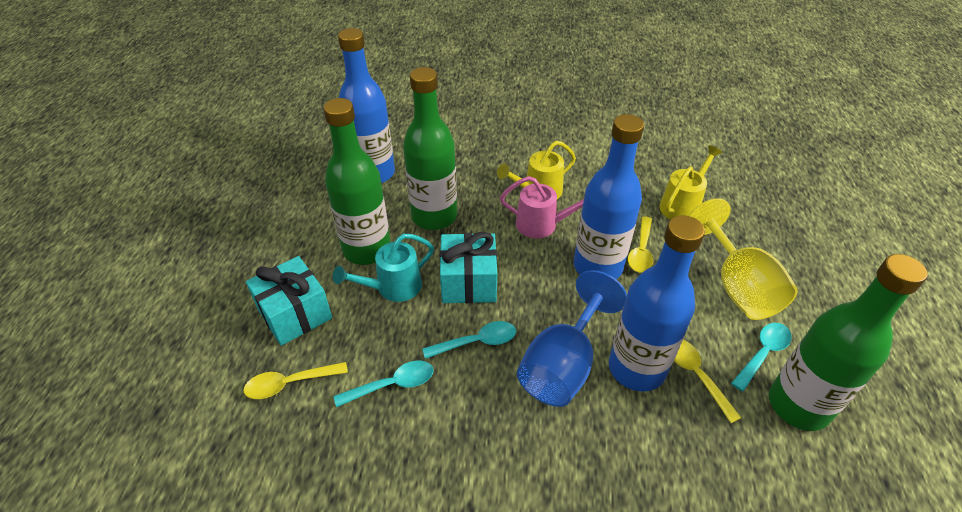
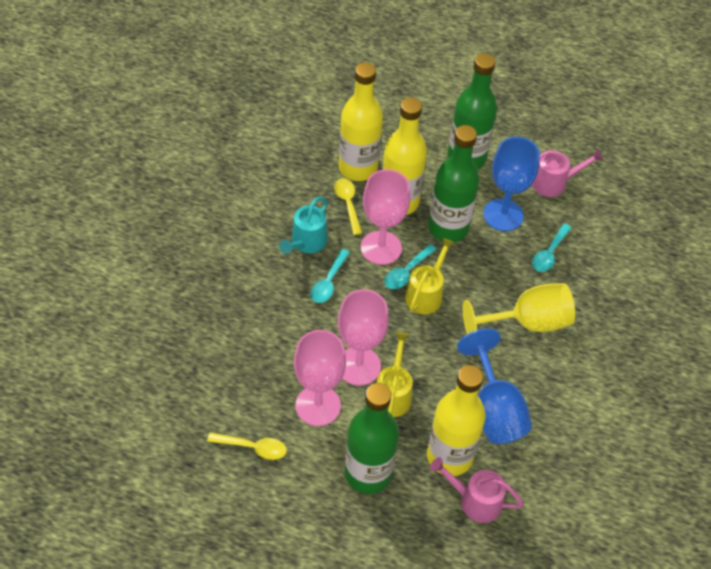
blue bottle: [338,28,395,183] [574,114,644,279] [609,215,705,391] = 3 -> none = 0
blue goblet: [517,270,627,407] = 1 -> [457,328,532,444] [483,137,540,231] = 2
pink goblet: none = 0 -> [294,330,346,426] [338,289,389,386] [361,169,410,265] = 3
pink watering can: [500,176,584,238] = 1 -> [430,457,524,523] [532,149,603,197] = 2
turquoise gift: [246,256,332,346] [440,232,497,303] = 2 -> none = 0
yellow bottle: none = 0 -> [339,62,383,181] [382,97,427,215] [427,365,486,476] = 3
yellow spoon: [243,362,348,399] [628,216,653,273] [674,340,741,423] = 3 -> [207,432,287,460] [334,178,362,235] = 2

